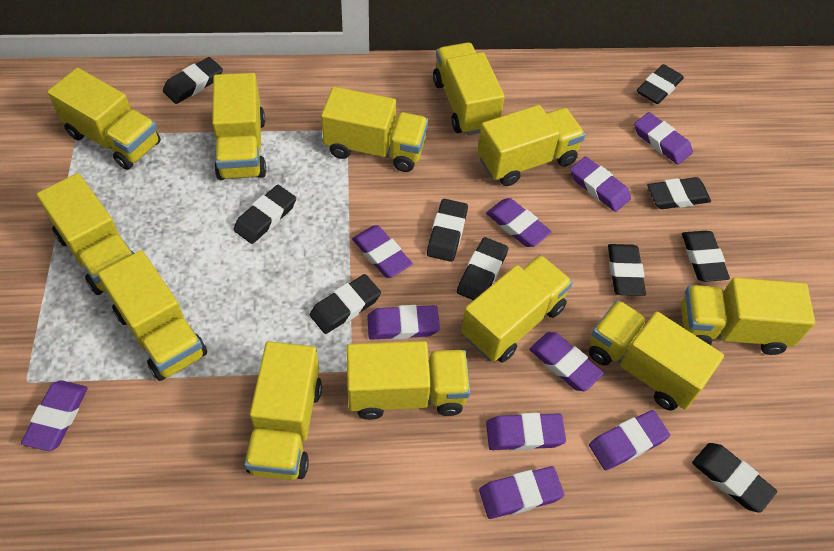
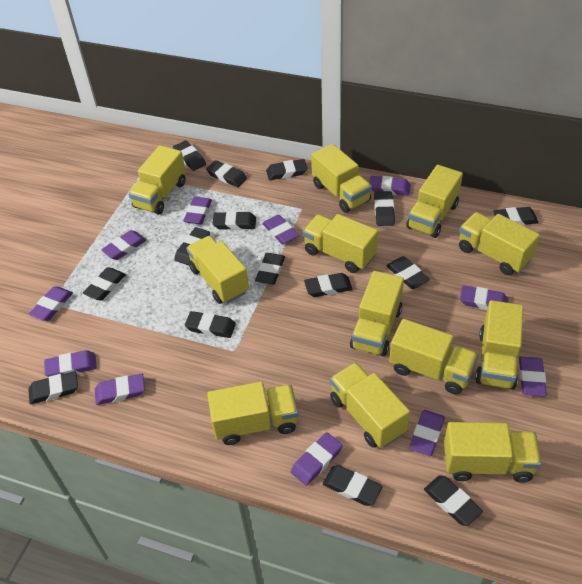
black eraser: [163,57,223,104] [234,185,296,244] [310,274,381,334] [427,199,468,262] [457,237,508,300] [608,244,646,296] [637,64,684,104] [647,177,711,209] [682,231,730,282] [692,443,777,513] = 10 -> [28,371,78,404] [83,267,126,301] [173,141,206,171] [174,227,210,265] [185,311,236,338] [206,160,247,187] [213,211,256,230] [255,253,285,285] [266,159,307,180] [304,273,353,297] [323,465,383,506] [374,191,395,226] [386,256,430,289] [424,475,483,526] [493,207,539,226] = 15
purple eraser: [21,380,88,451] [352,225,413,278] [367,305,440,340] [479,466,564,519] [486,198,552,247] [486,413,566,451] [529,332,604,391] [570,156,631,212] [589,410,670,470] [634,112,693,164] = 10 -> [29,286,73,321] [44,350,97,377] [95,374,145,405] [101,230,146,260] [183,197,212,224] [262,215,299,244] [291,432,343,486] [369,176,411,195] [409,410,445,456] [460,285,508,310] [519,356,547,396] = 11

